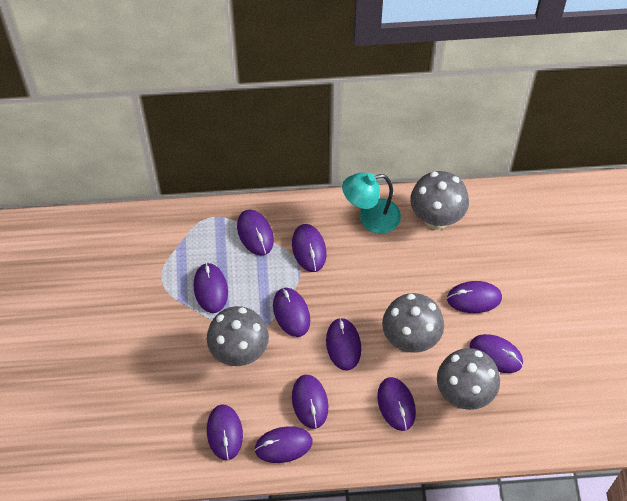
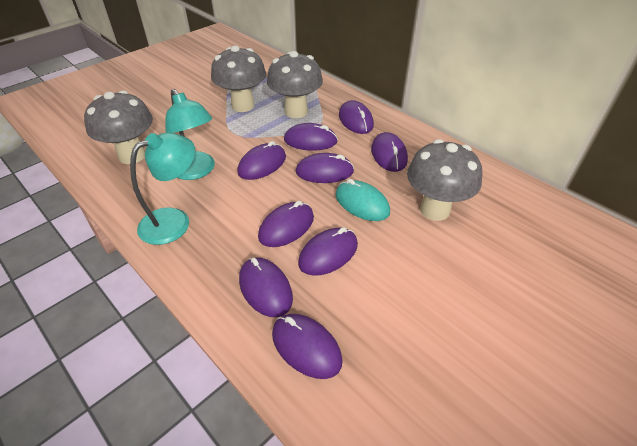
purple mouse: [193,263,228,313] [207,405,243,460] [237,209,274,256] [254,426,313,463] [273,288,310,337] [292,224,327,272] [292,375,328,429] [326,318,361,371] [377,377,416,431] [447,281,502,313] [470,334,523,373] = 11 -> [237,141,286,180] [239,257,293,317] [258,201,314,247] [272,314,343,379] [284,123,338,151] [296,153,354,183] [298,227,358,276] [339,100,374,134] [371,132,408,172] = 9
turquoise lamp: [342,173,401,234] = 1 -> [130,132,195,245] [165,89,215,180] = 2
turquoise mouse: none = 0 -> [335,179,390,221] = 1

